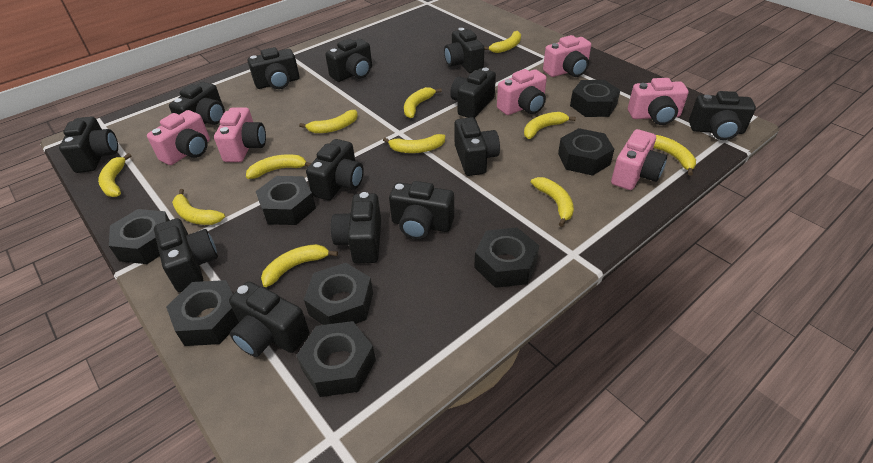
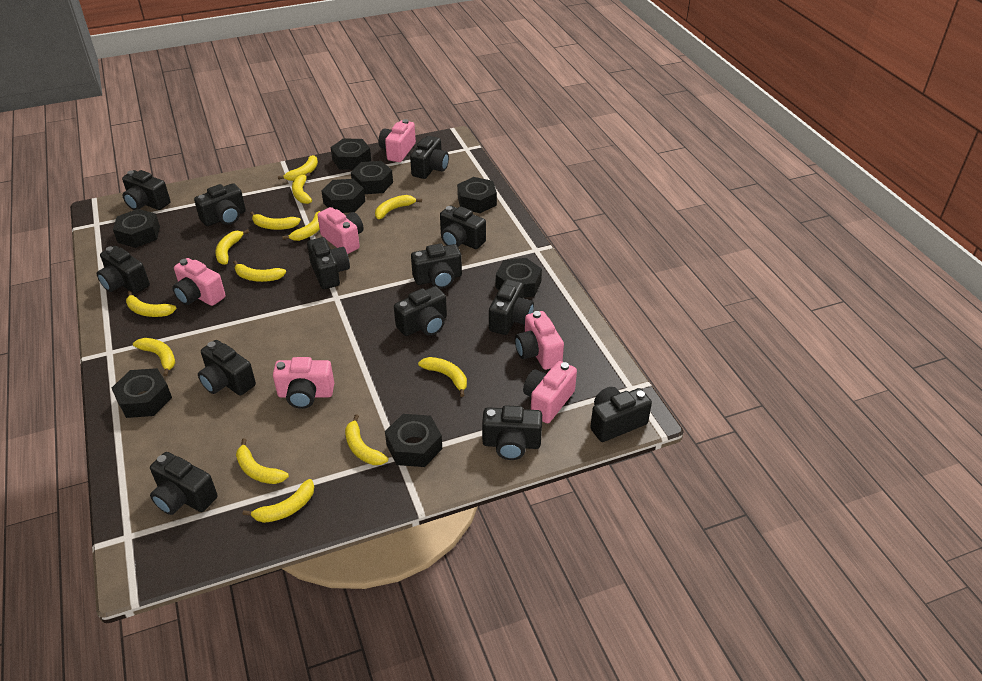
yellow banana: [98,153,132,197] [172,189,225,225] [246,154,311,179] [261,244,338,287] [299,110,358,133] [383,134,445,153] [404,87,442,118] [484,31,521,53] [524,112,576,139] [531,177,574,227] [654,135,696,176] = 11 -> [126,291,177,317] [133,338,175,376] [215,229,249,265] [233,260,286,282] [236,438,289,484] [242,479,314,523] [250,212,301,230] [278,155,318,181] [282,211,321,241] [292,172,312,204] [345,415,388,465] [375,195,422,219] [418,357,467,397] = 13

